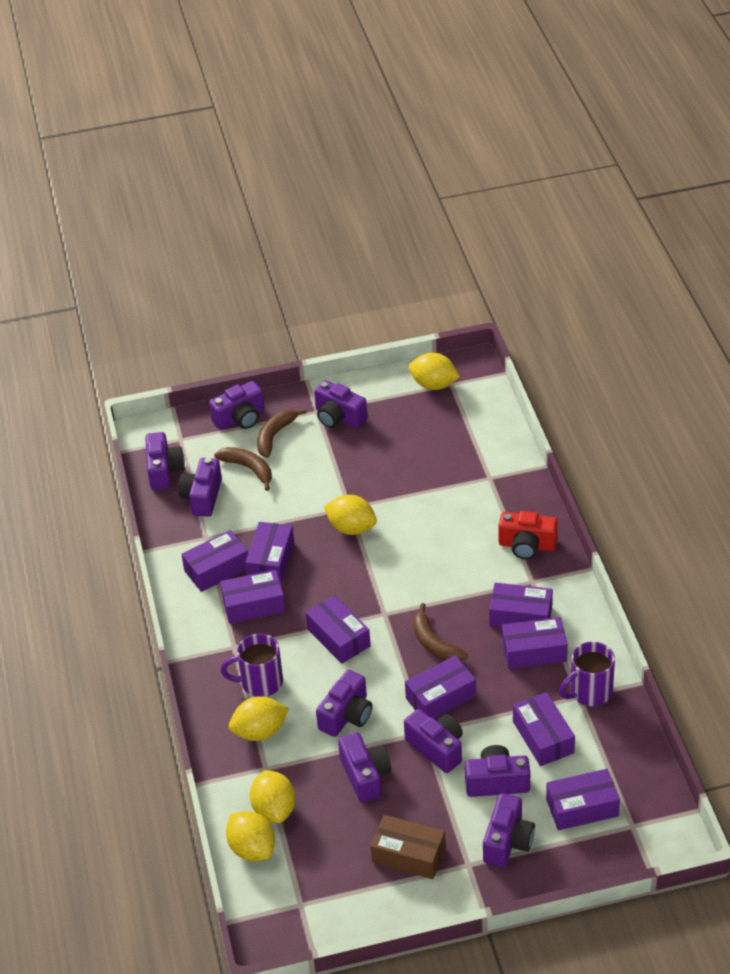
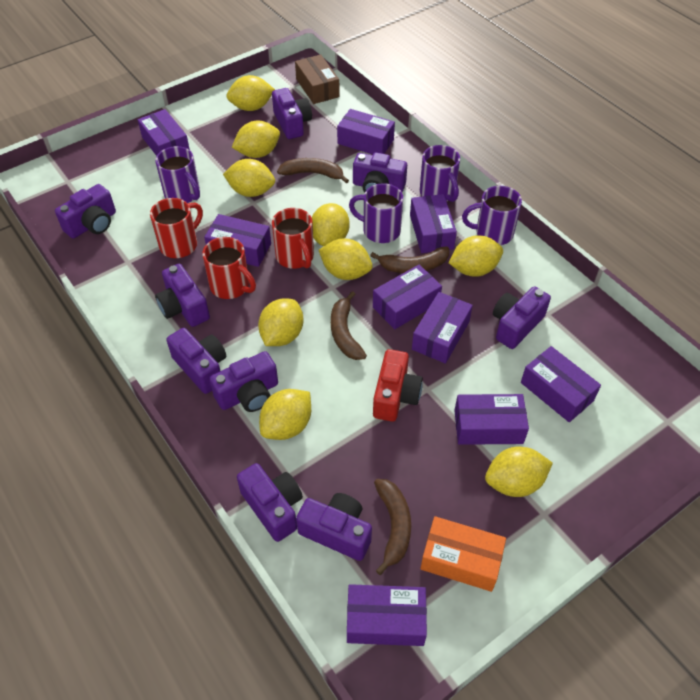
brown banana: [214,447,272,491] [257,409,307,458] [413,603,468,661] = 3 -> [277,158,349,184] [331,291,367,360] [370,246,449,273] [374,479,411,575] = 4
orange box: none = 0 -> [420,516,506,592] = 1
purple mug: [221,634,283,697] [559,642,615,706] = 2 -> [155,146,200,203] [349,183,403,243] [420,145,460,202] [462,186,522,245] = 4
red mug: none = 0 -> [150,198,203,258] [202,237,256,299] [272,208,314,269] = 3
yellow lemon: [226,811,275,861] [229,696,289,741] [250,770,295,823] [324,495,377,535] [409,353,460,390] = 5 -> [223,159,275,197] [226,75,275,111] [232,120,280,158] [258,298,303,346] [259,389,311,440] [312,203,350,246] [319,238,373,280] [449,235,503,277] [485,447,553,497] = 9

